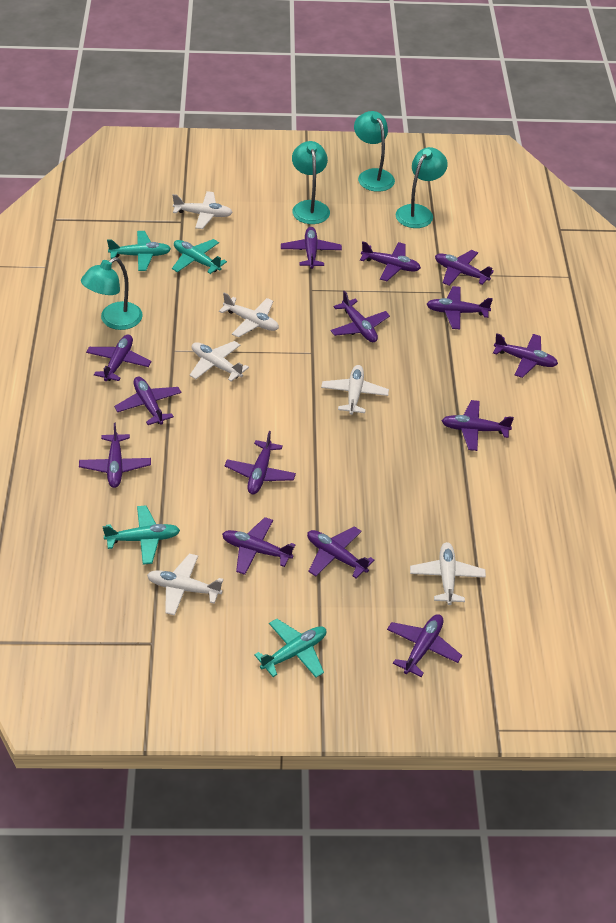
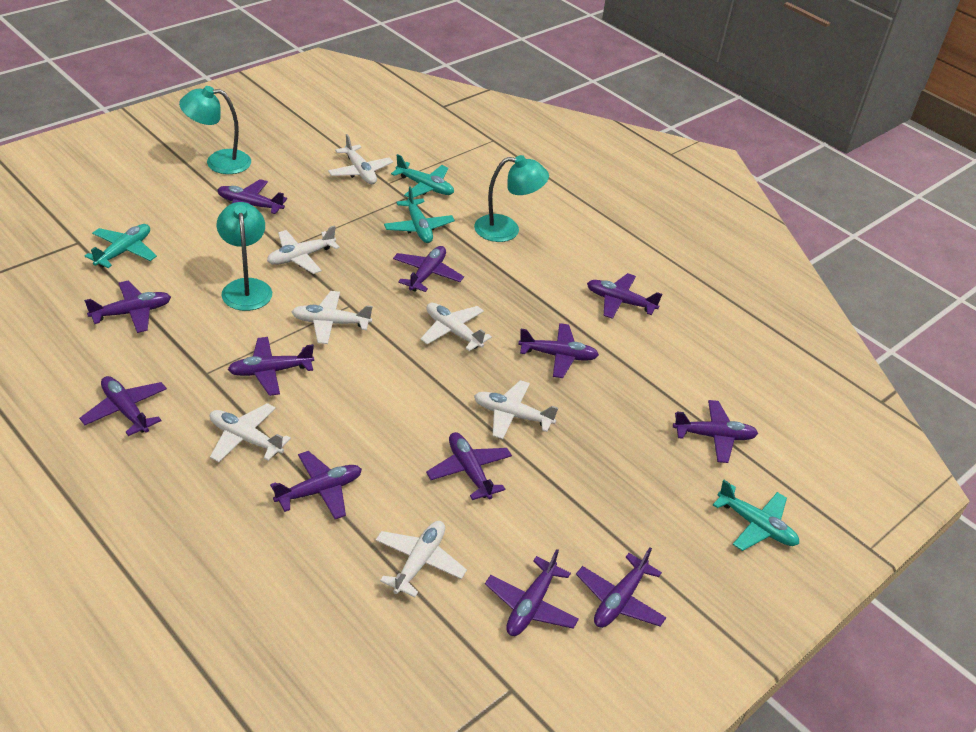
purple plane: [79,423,151,488] [86,334,152,381] [114,376,182,425] [222,517,296,575] [225,431,296,494] [281,227,342,269] [307,526,374,579] [330,291,390,342] [360,241,421,281] [387,614,462,677] [426,286,493,330] [435,250,494,286] [442,400,514,451] [493,333,558,378] = 14 -> [79,376,167,436] [84,281,171,333] [217,179,287,214] [228,337,314,396] [270,451,362,519] [393,246,464,292] [426,432,512,500] [485,549,579,636] [518,323,599,378] [576,547,667,628] [587,273,662,319] [673,400,758,463] = 12
turquoise lamp: [81,257,143,330] [292,141,330,224] [354,111,395,192] [396,147,448,228] = 4 -> [179,86,251,174] [217,202,272,311] [474,155,549,242] = 3
white plane: [147,553,223,615] [172,191,233,229] [190,341,249,382] [219,292,279,338] [321,365,389,415] [410,542,486,605] = 6 -> [210,403,291,462] [267,225,340,274] [291,291,372,344] [328,134,393,184] [375,521,467,597] [420,303,492,351] [474,380,558,439] = 7

